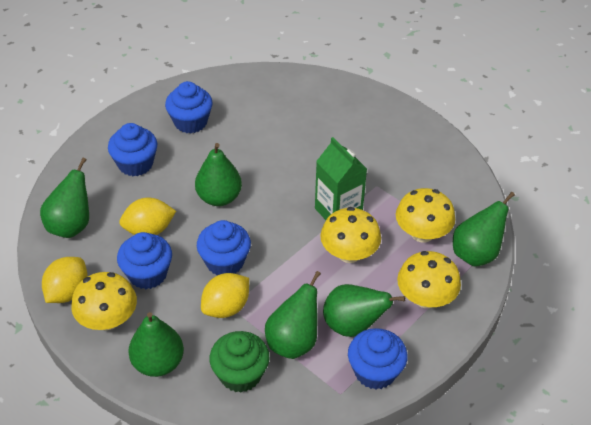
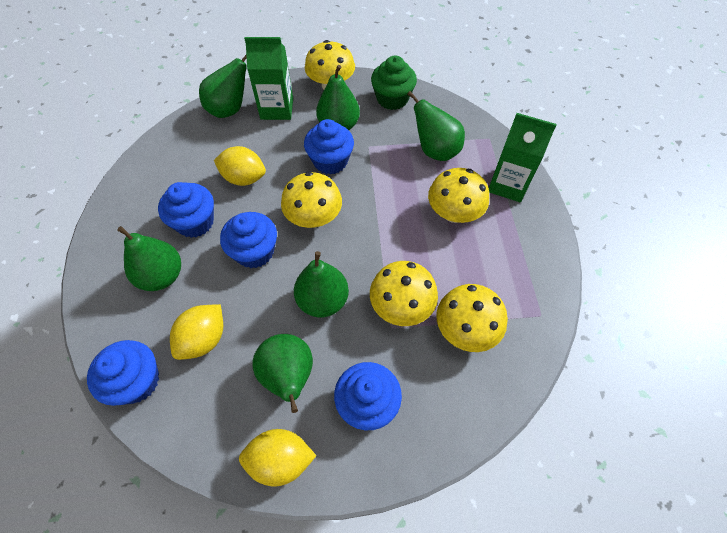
green carton: [315,137,367,220] = 1 -> [244,37,293,120] [489,113,557,202] = 2
yellow mushroom: [71,272,137,330] [320,207,381,263] [396,188,455,243] [397,251,461,308] = 4 -> [281,172,342,228] [305,40,355,90] [370,261,438,326] [428,168,489,223] [436,284,508,352] = 5

